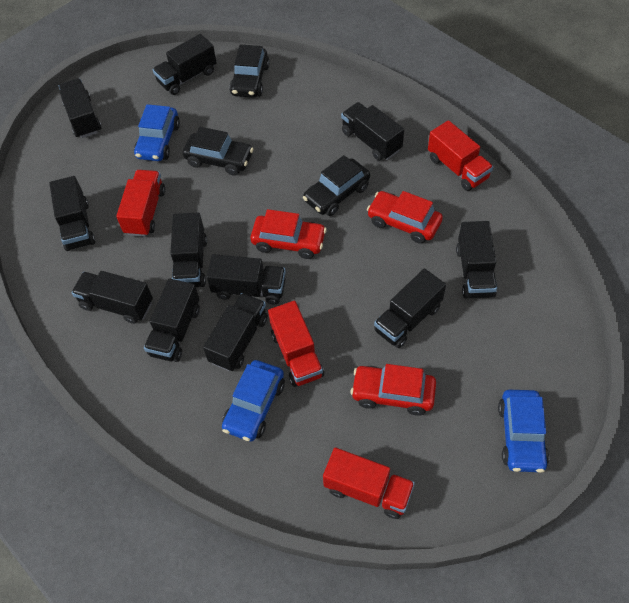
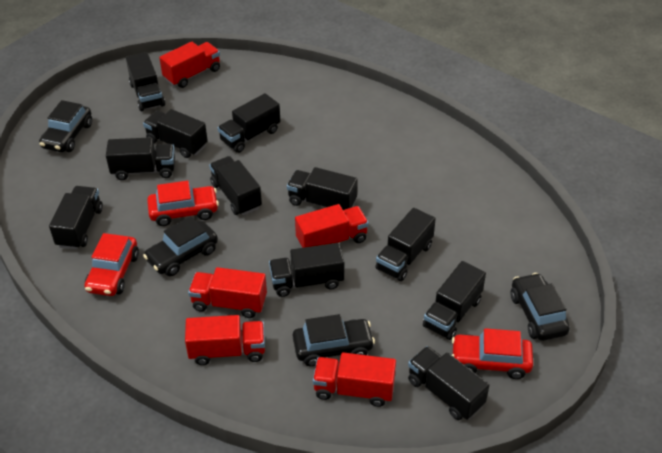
black car: [183,127,253,176] [229,44,270,98] [303,155,370,216] = 3 -> [39,100,92,152] [143,216,218,276] [293,314,375,366] [511,273,570,341] = 4
blue car: [134,104,180,161] [222,360,285,442] [498,390,549,473] = 3 -> none = 0
red truck: [116,170,165,237] [268,301,324,387] [323,448,415,519] [428,120,493,191] = 4 -> [159,42,220,88] [185,315,265,365] [188,267,267,318] [295,204,369,248] [313,352,396,407] = 5

